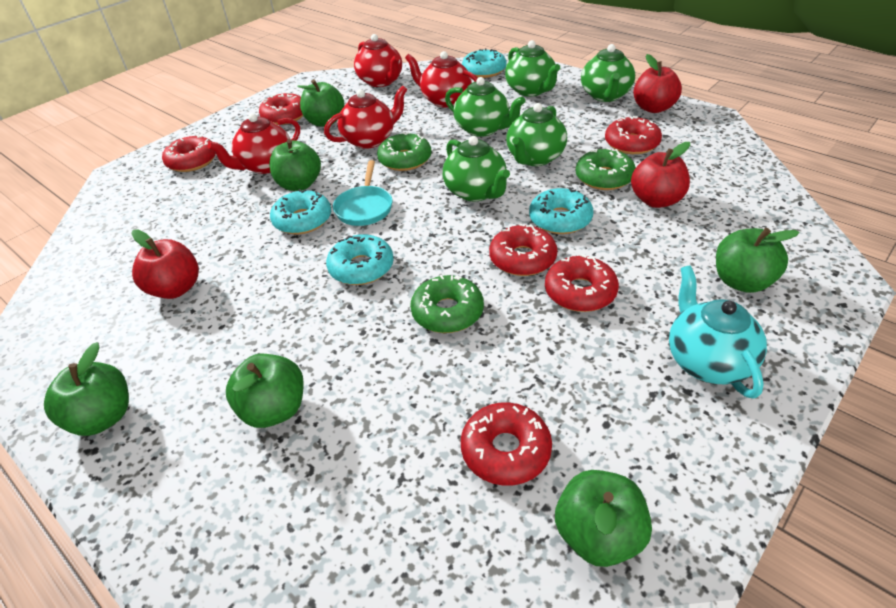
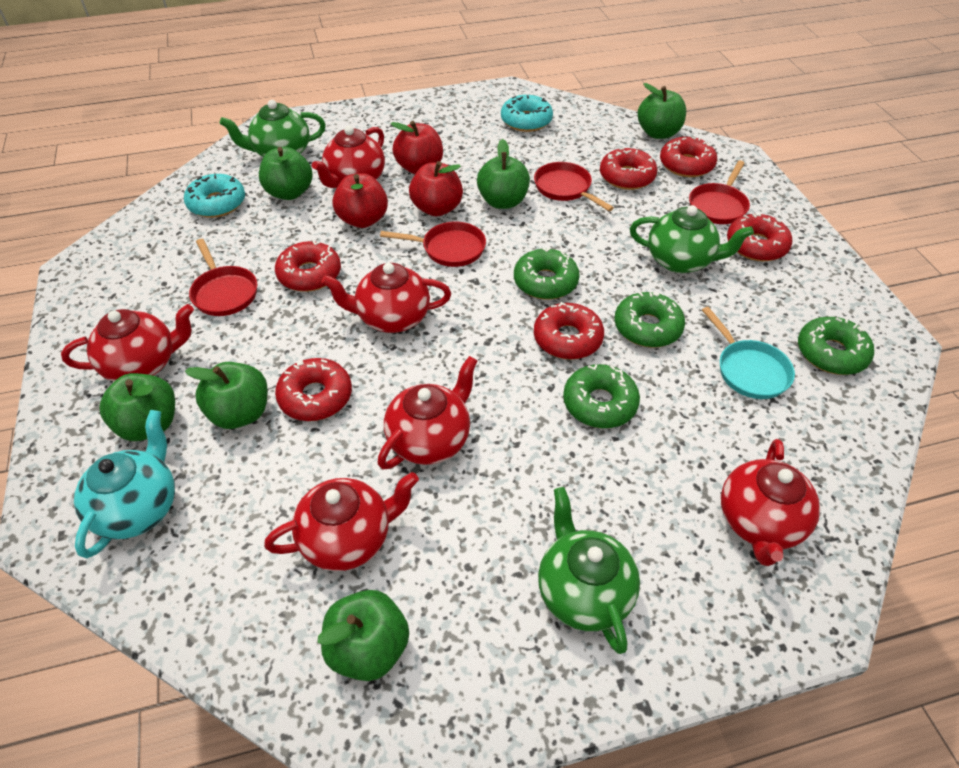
green donut: [377,132,432,171] [410,275,484,333] [576,148,636,190] = 3 -> [514,248,580,300] [563,364,640,428] [615,292,685,348] [798,317,874,375] = 4
green teapot: [443,136,510,201] [445,77,525,137] [505,40,560,97] [506,103,567,166] [581,44,635,102] = 5 -> [220,100,326,157] [538,487,640,654] [630,205,754,273] = 3
red pan: none = 0 -> [189,239,257,316] [380,222,486,267] [534,162,614,211] [689,160,750,224] = 4
red teapot: [207,113,300,174] [324,85,407,149] [354,34,402,87] [405,51,478,107] = 4 -> [61,304,194,382] [264,472,419,571] [312,126,385,188] [321,263,451,333] [377,356,477,469] [721,439,820,566] = 6
turquoise donut: [270,189,331,235] [326,234,394,285] [462,48,506,78] [529,188,593,234] = 4 -> [184,174,245,218] [501,95,553,132] = 2

